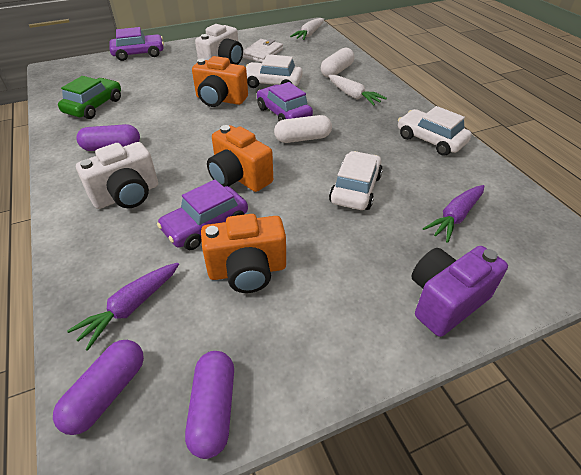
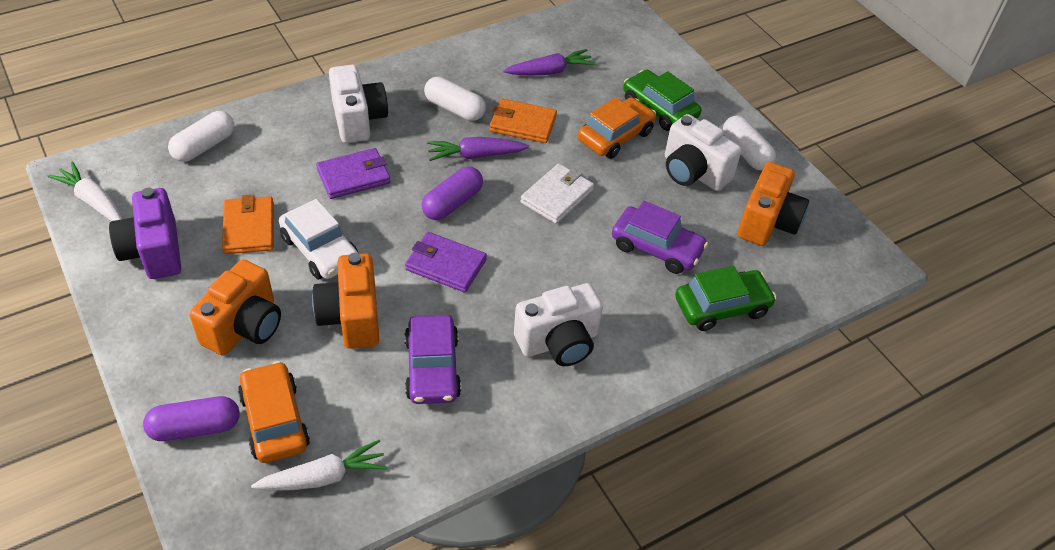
green car: [58,76,121,119] = 1 -> [623,70,701,131] [675,266,776,331] = 2
orange car: none = 0 -> [238,361,310,463] [578,97,656,159] = 2
orange wallet: none = 0 -> [222,195,274,254] [489,98,557,143] = 2
purple capsule: [53,340,144,435] [76,124,140,151] [185,351,234,459] = 3 -> [143,396,240,441] [422,166,483,220] = 2
purple car: [109,27,164,61] [157,180,248,250] [257,82,313,121] = 3 -> [405,315,461,404] [612,201,708,274] = 2
purple wallet: none = 0 -> [316,148,391,199] [405,232,487,292] = 2
white camera: [76,142,158,209] [195,24,243,65] = 2 -> [329,65,388,143] [514,283,603,366] [665,114,742,191] = 3
white capsule: [274,115,332,143] [321,48,354,77] = 2 -> [168,111,235,162] [424,77,486,121] [723,116,776,170] = 3
white car: [246,54,303,88] [329,151,383,210] [398,106,472,156] = 3 -> [279,199,359,279] = 1

